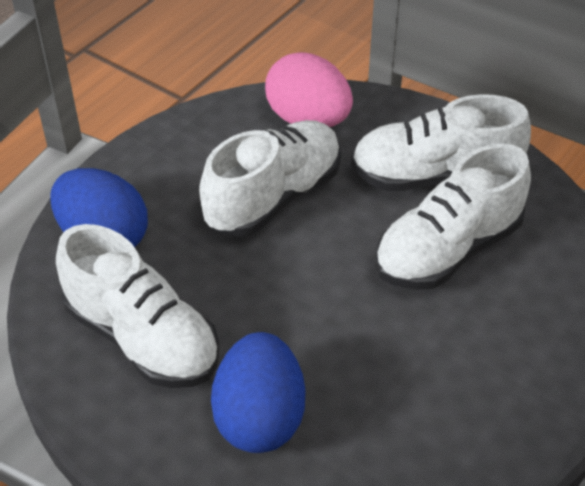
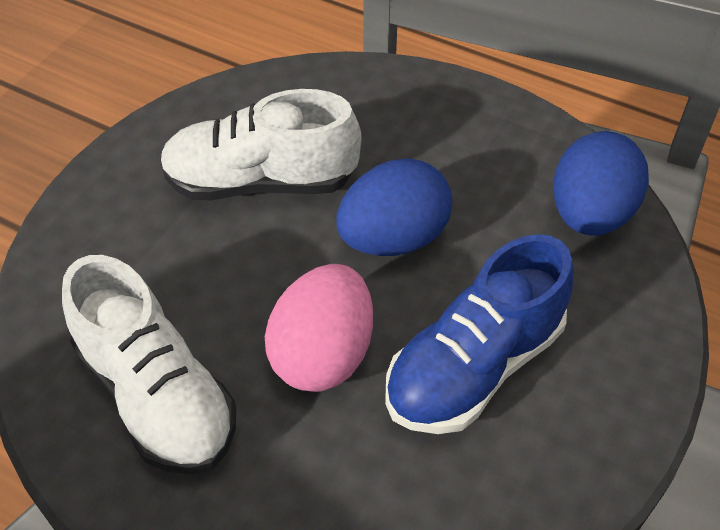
blue shoe: none = 0 -> [385,234,574,434] = 1
white shoe: [56,224,219,388] [199,120,341,237] [351,94,531,191] [375,143,531,290] = 4 -> [62,255,236,474] [160,89,361,200] = 2

